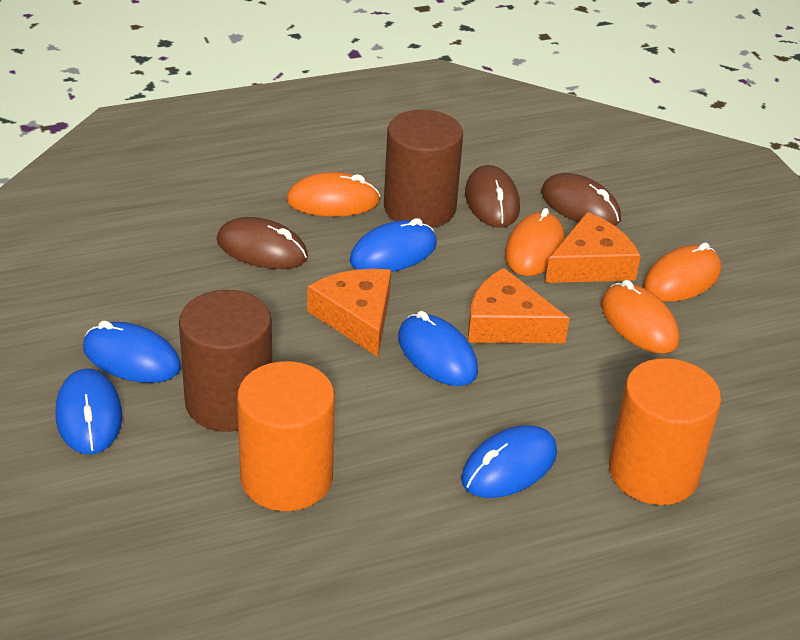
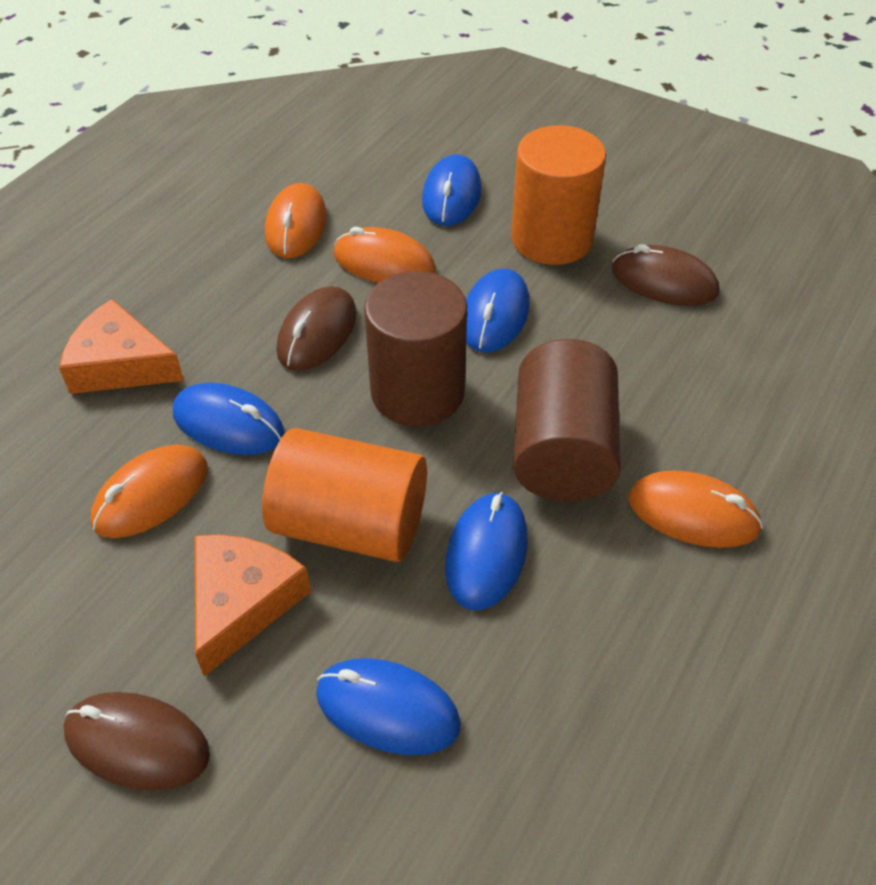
orange cheese: [307,269,391,357] [468,268,570,343] [545,212,641,283] = 3 -> [59,299,184,394] [195,534,311,677] = 2

